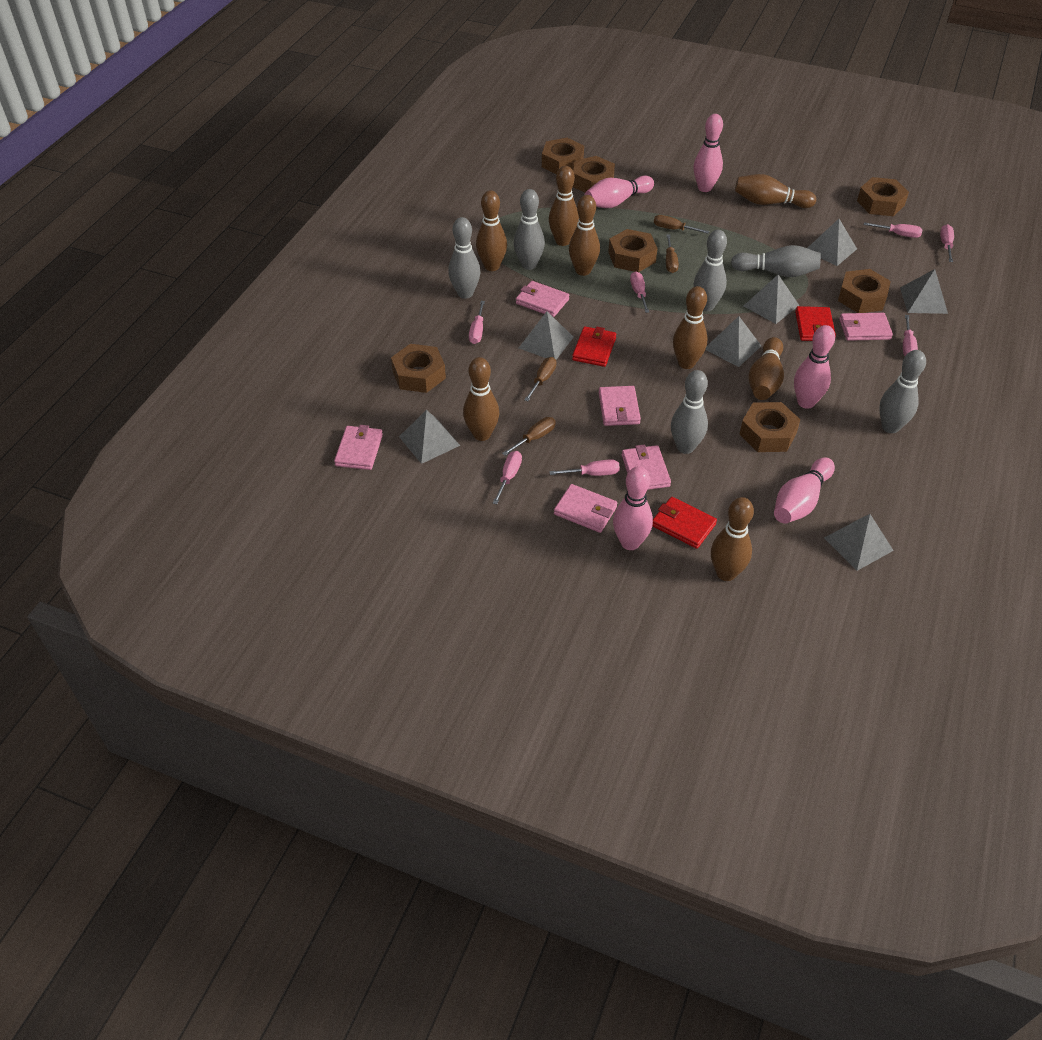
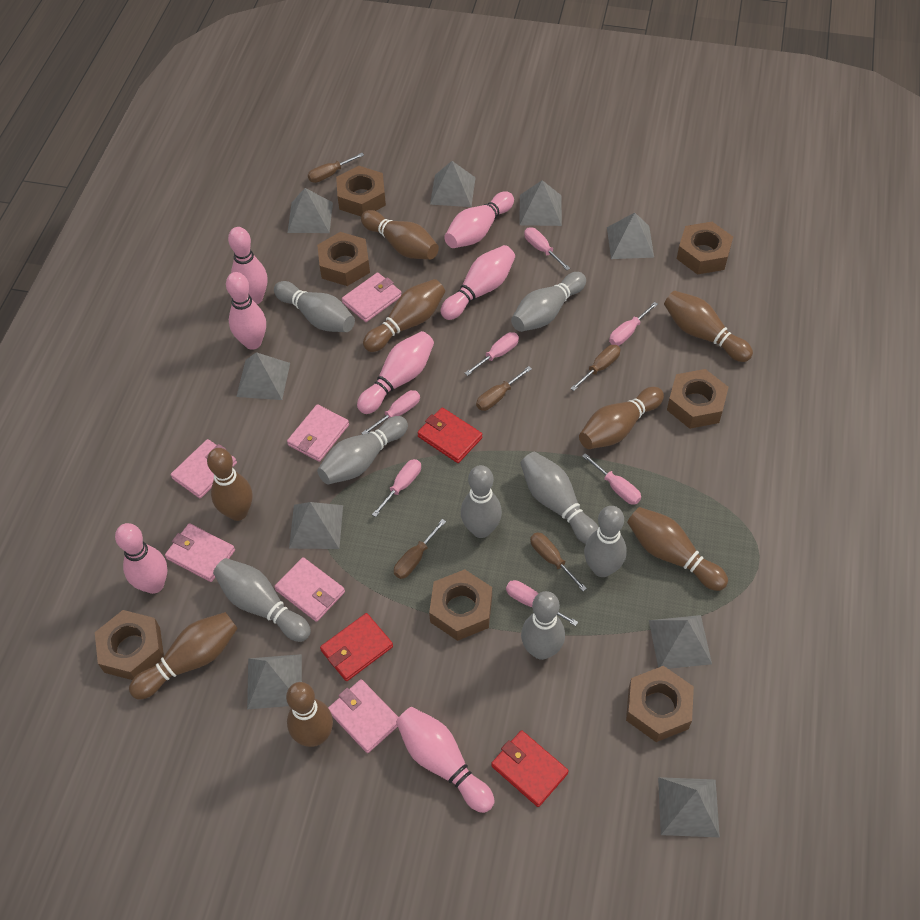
brown screwdriver: [502,417,556,456] [524,357,556,401] [654,215,709,234] [666,234,679,273] = 4 -> [308,153,364,183] [394,519,446,579] [476,366,532,411] [530,532,587,591] [570,345,621,391] = 5
grey bowling pin: [448,217,480,299] [514,189,545,270] [671,370,708,454] [694,230,727,311] [731,245,821,277] [879,350,926,433] = 6 -> [213,558,311,642] [274,281,355,332] [317,416,408,484] [461,465,502,538] [511,272,586,332] [520,452,599,544] [521,591,565,660] [584,506,627,577] = 8
grey pyramid: [399,410,460,464] [519,312,574,360] [705,316,761,367] [744,274,799,324] [808,219,857,266] [824,514,894,571] [900,269,948,314] = 7 -> [236,352,290,400] [247,654,302,709] [287,188,333,233] [289,502,343,549] [430,161,476,207] [519,180,562,226] [607,213,654,259] [649,615,712,669] [658,777,720,837] = 9
pink bowling pin: [585,176,654,208] [613,466,653,550] [694,114,723,192] [774,457,835,524] [794,325,835,409] = 5 -> [115,523,168,594] [226,272,266,350] [228,227,267,304] [357,331,434,414] [396,707,495,813] [440,245,515,320] [444,191,514,248] = 7

